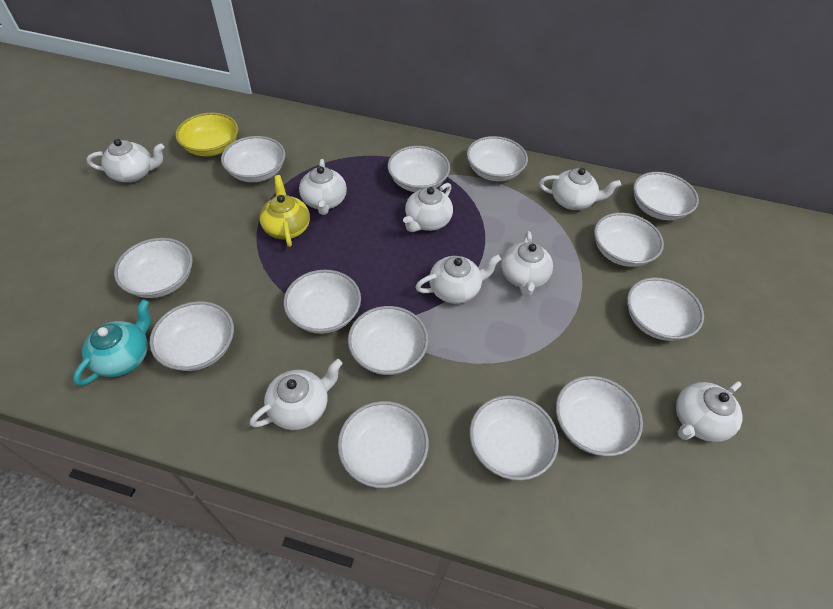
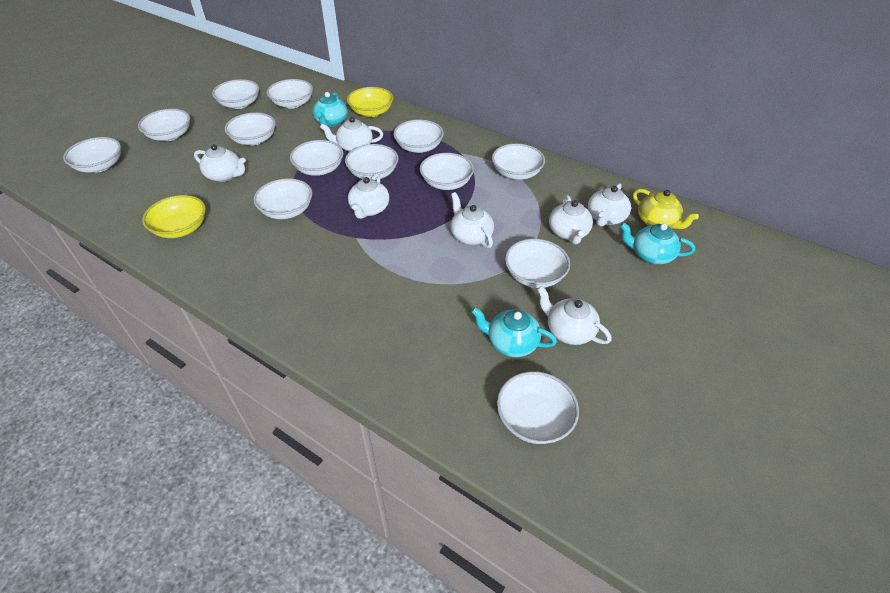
turquoise teapot: [73,300,151,386] = 1 -> [313,92,347,127] [471,307,557,357] [620,222,695,264] = 3
white teapot: [87,139,164,182] [250,359,343,430] [299,159,347,215] [403,183,453,232] [416,254,501,304] [501,231,553,297] [539,168,621,210] [676,381,742,442] = 8 -> [194,144,246,182] [320,117,383,152] [348,173,389,219] [451,192,494,248] [537,286,612,345] [549,195,593,244] [588,183,631,226] = 7
yellow bowl: [175,113,238,156] = 1 -> [142,195,206,238] [347,87,393,117] = 2

